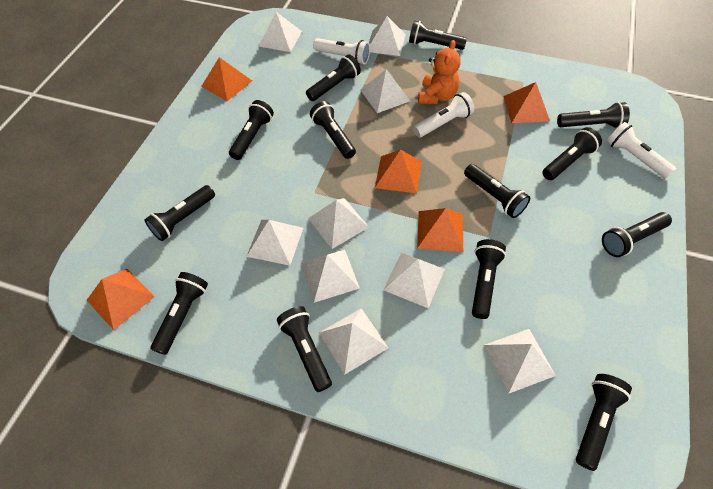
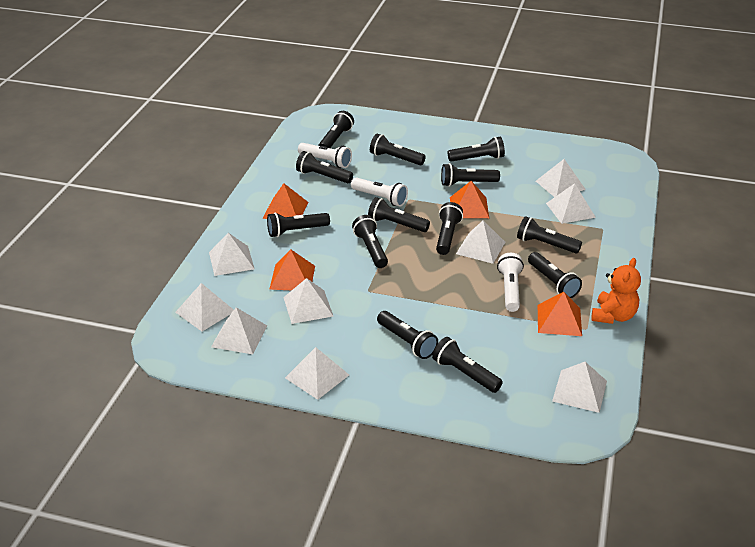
orange pyramid: [87,269,155,330] [201,57,252,101] [375,150,422,194] [417,208,463,252] [503,82,550,123] = 5 -> [262,183,308,219] [269,249,315,290] [450,181,489,218] [538,292,582,336] = 4

